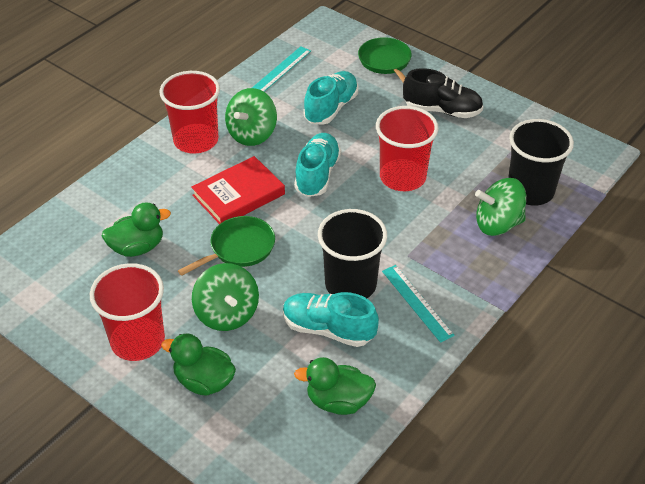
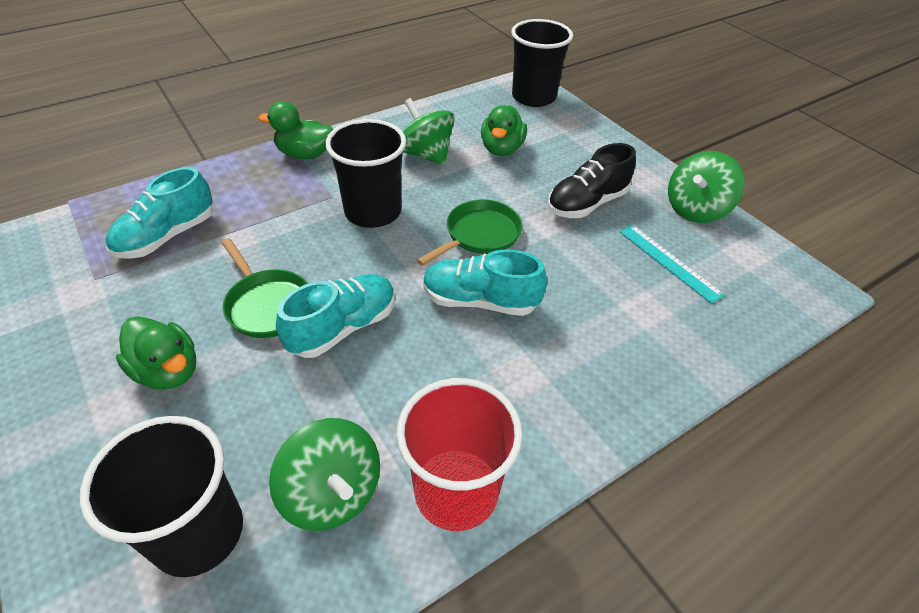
black cup: [318,209,387,298] [508,119,574,205] = 2 -> [80,416,243,577] [325,119,406,228] [511,19,573,107] = 3
red book: [191,156,285,224] = 1 -> none = 0
red cup: [90,263,165,361] [159,71,220,154] [376,106,439,191] = 3 -> [396,378,523,531] = 1
turquoise ruler: [252,46,311,92] [382,265,455,343] = 2 -> [620,225,725,304] = 1

